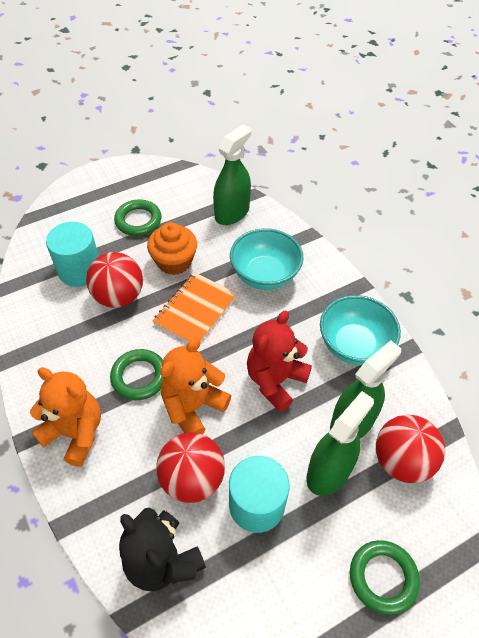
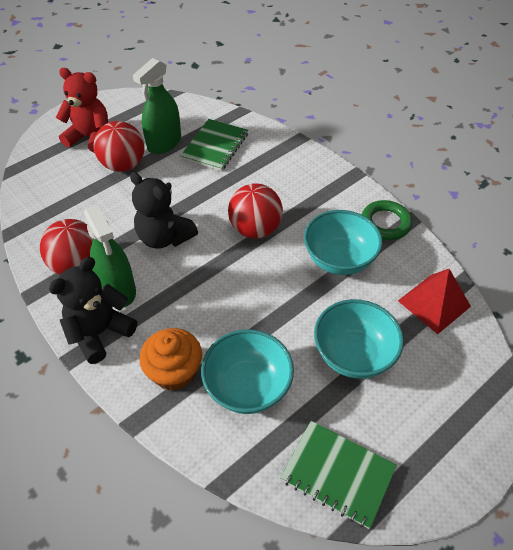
black teddy bear: [119,507,206,592] = 1 -> [49,257,137,364] [130,172,198,249] = 2
green notebook: none = 0 -> [180,119,248,171] [280,421,397,529] = 2
green ring: [110,349,163,400] [114,199,161,236] [350,540,420,615] = 3 -> [362,200,412,240] = 1
green spray bottle: [213,125,251,225] [306,391,374,496] [330,340,401,438] = 3 -> [84,205,136,307] [133,58,181,154] = 2
orange notebook: [153,272,237,343] = 1 -> none = 0
orange teddy bear: [30,367,101,467] [160,338,231,434] = 2 -> none = 0
red pyramid: none = 0 -> [398,269,471,334] = 1
turquoise bowl: [230,228,304,290] [320,295,401,365] = 2 -> [201,329,294,414] [304,210,383,275] [314,299,404,379] = 3
turquoise cylinder: [46,222,99,287] [229,456,290,533] = 2 -> none = 0

